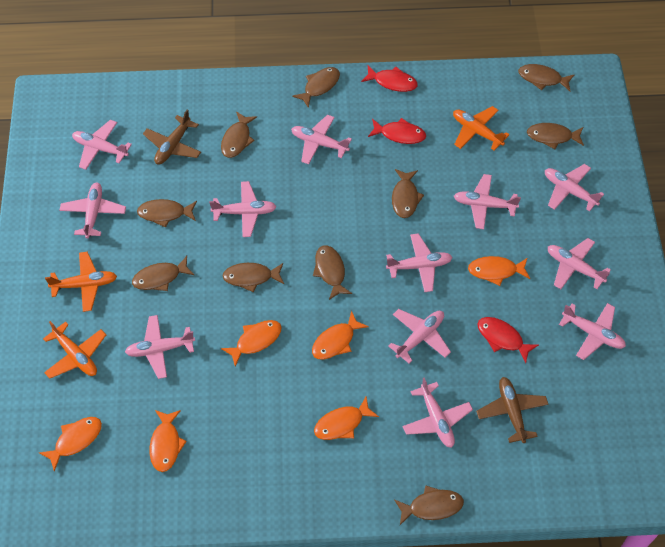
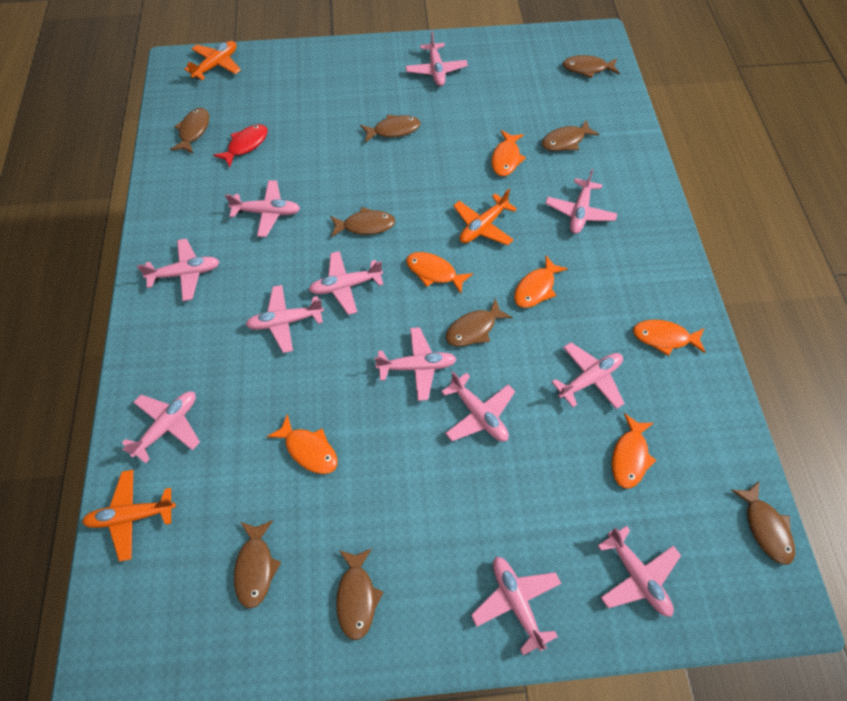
brown fish: [132,256,194,291] [137,199,197,228] [221,111,257,158] [222,263,284,292] [292,67,340,108] [313,245,352,300] [392,169,424,218] [394,485,464,525] [518,64,575,91] [527,123,584,149] = 10 -> [170,108,209,153] [234,520,281,609] [330,207,395,237] [336,548,383,640] [360,114,420,143] [446,298,512,347] [542,120,600,151] [563,55,619,78] [731,481,795,565] = 9
brown plane: [143,110,201,165] [476,377,549,443] = 2 -> none = 0
red fish: [361,66,418,92] [368,118,426,144] [477,317,539,363] = 3 -> [213,124,268,167] = 1

